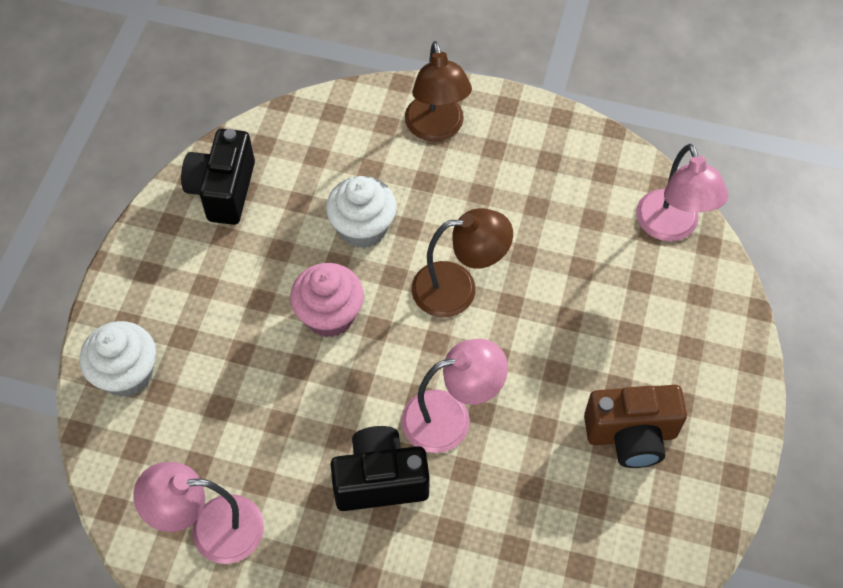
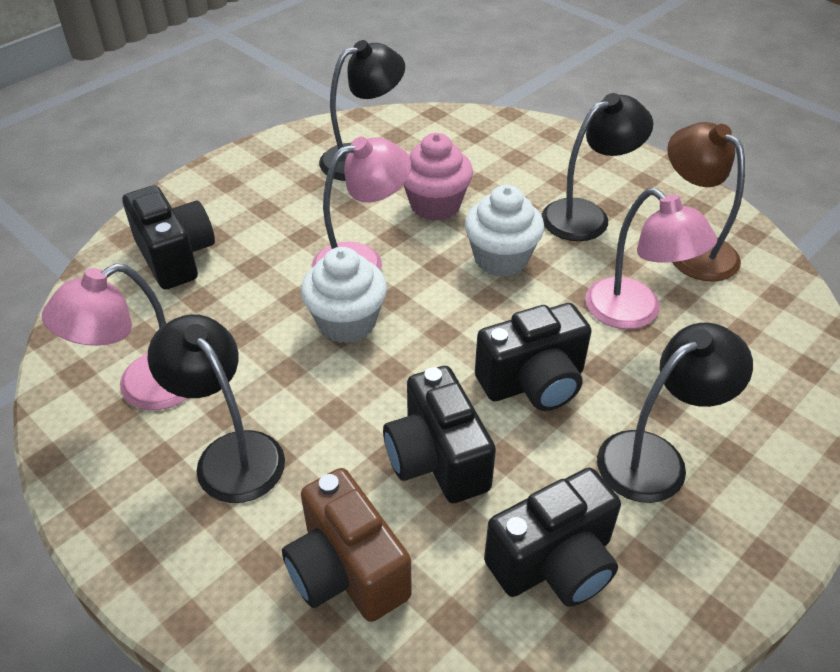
black camera: [181,129,255,225] [330,426,430,511] = 2 -> [122,185,215,290] [383,366,496,503] [475,303,592,411] [484,468,621,607] = 4
black lamp: none = 0 -> [147,314,285,503] [319,40,405,181] [542,93,653,241] [597,323,753,503] = 4
brown lamp: [405,41,472,141] [411,208,513,317] = 2 -> [667,122,745,282] = 1

